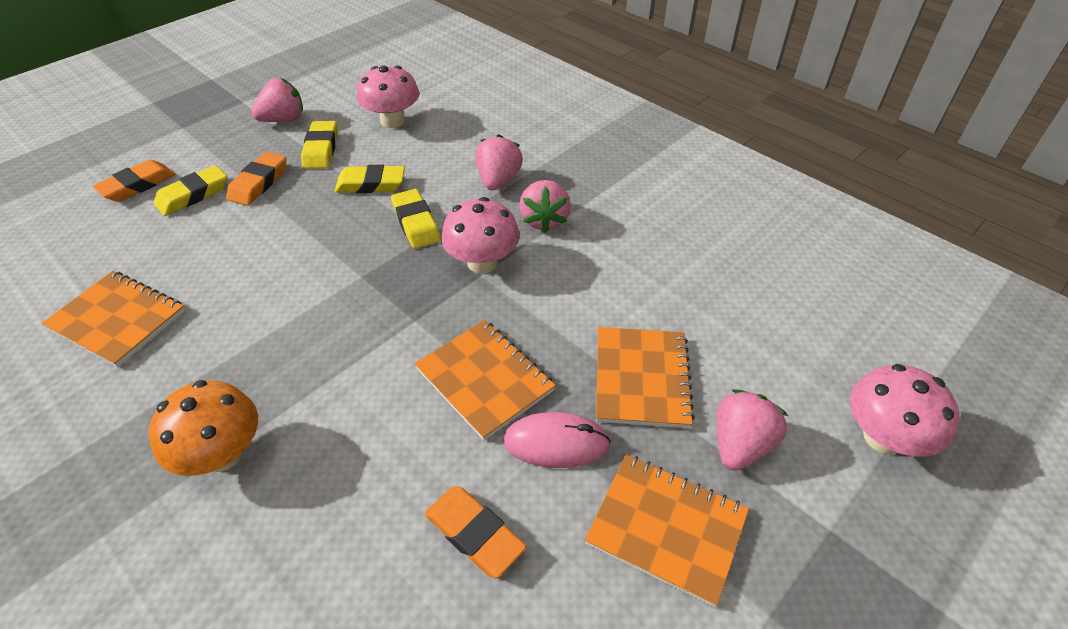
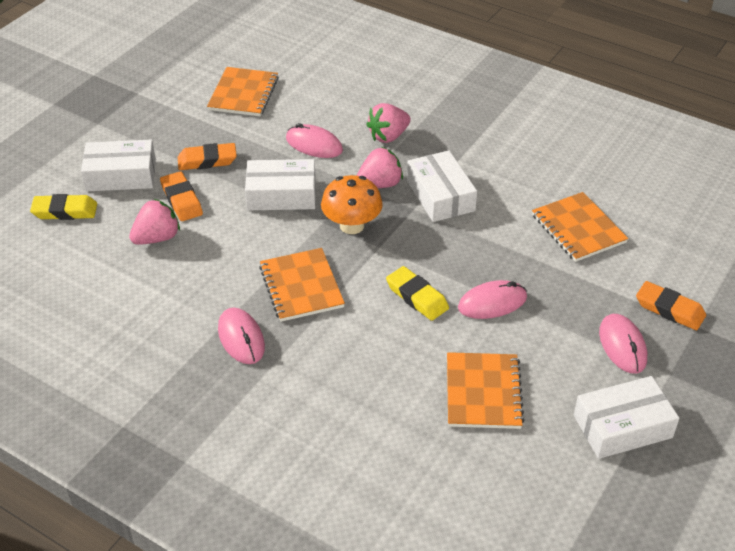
pink mouse: [503,412,611,468] = 1 -> [218,307,265,364] [286,123,343,158] [458,280,527,319] [599,314,647,373] = 4
pink mushroom: [357,66,419,128] [441,197,520,274] [850,364,959,457] = 3 -> none = 0
pink strawberry: [251,78,303,122] [476,134,523,190] [519,180,571,233] [717,389,788,471] = 4 -> [129,199,180,245] [357,147,403,188] [366,103,411,143] = 3
white box: none = 0 -> [81,140,156,192] [245,159,316,210] [407,150,477,222] [574,376,679,459] = 4
yellow eraser: [154,165,227,216] [301,121,338,169] [335,165,405,193] [391,189,441,249] = 4 -> [30,194,97,220] [386,266,449,321] = 2

